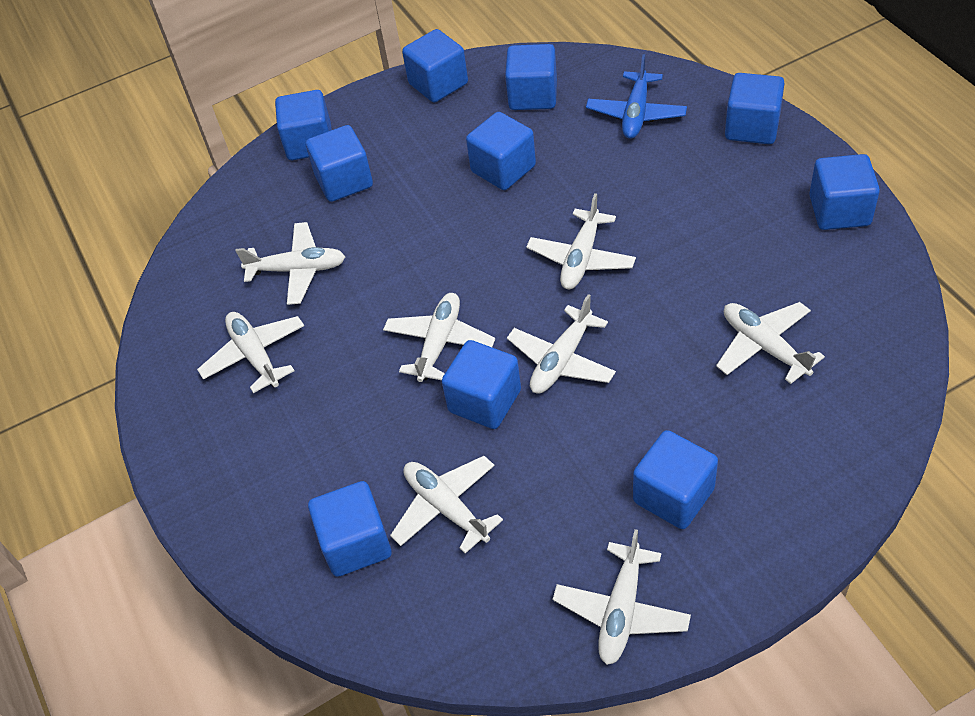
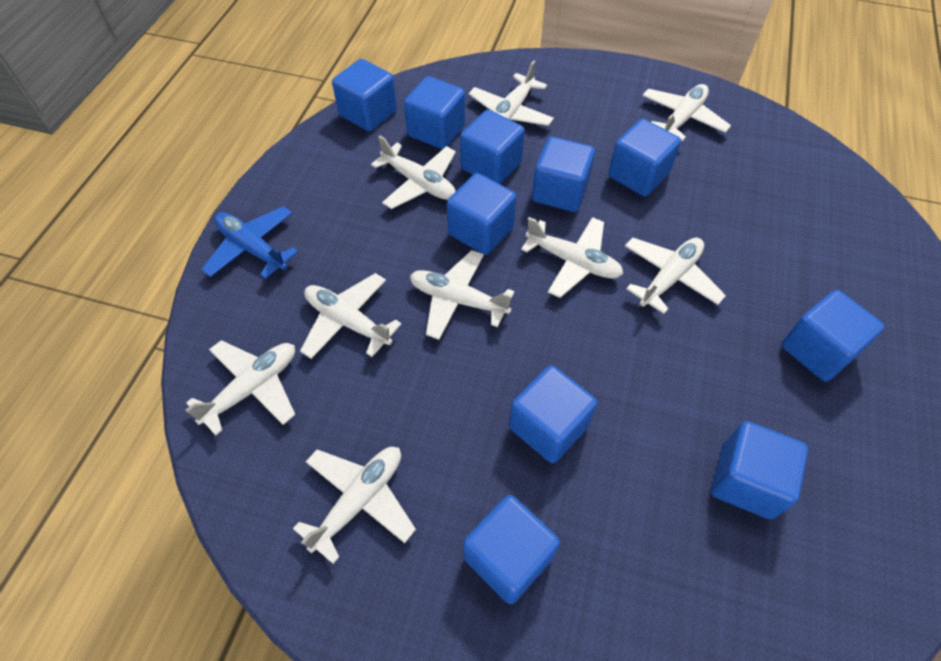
white plane: [197,312,304,393] [235,222,345,305] [383,293,495,382] [390,456,503,553] [507,294,616,393] [526,193,636,289] [553,529,691,665] [716,302,825,384] = 8 -> [185,340,295,435] [293,447,416,564] [300,273,402,359] [371,135,456,209] [410,250,515,340] [469,61,554,126] [521,217,623,298] [625,237,726,314] [643,84,731,141] = 9

